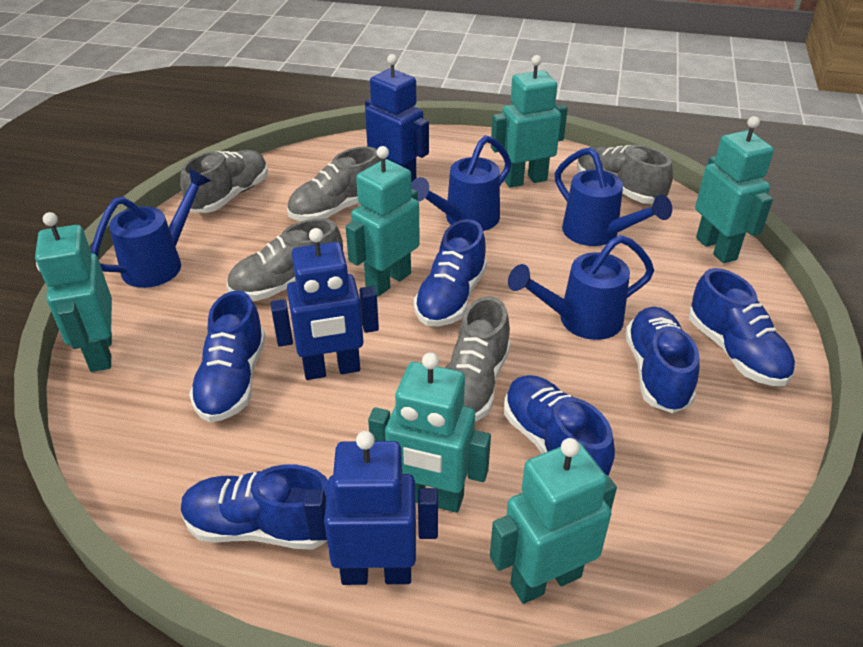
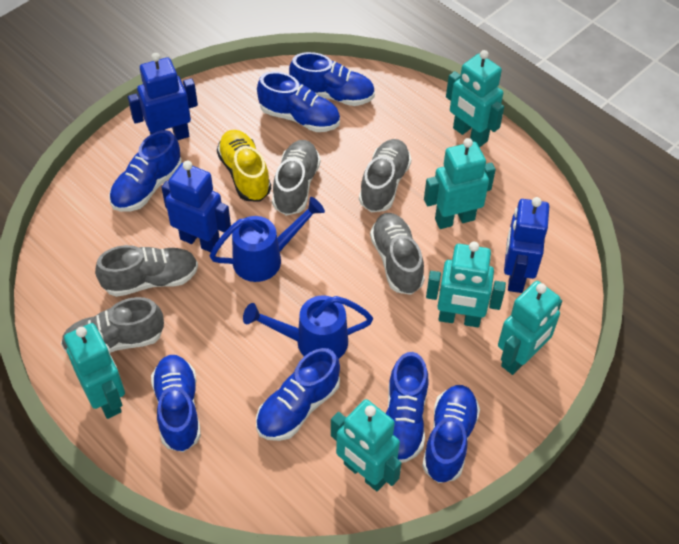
blue shoe: [181,464,328,550] [189,291,266,422] [414,219,487,327] [504,375,615,476] [625,307,699,413] [689,268,795,386] = 6 -> [109,130,182,212] [151,355,201,452] [256,348,340,441] [257,71,340,132] [289,52,375,106] [385,352,428,463] [422,385,480,483] = 7
blue watering can: [91,169,211,288] [411,135,511,231] [508,235,654,340] [555,147,672,246] = 4 -> [209,197,325,282] [243,295,373,359] = 2
yellow shoe: none = 0 -> [217,130,271,202] = 1

